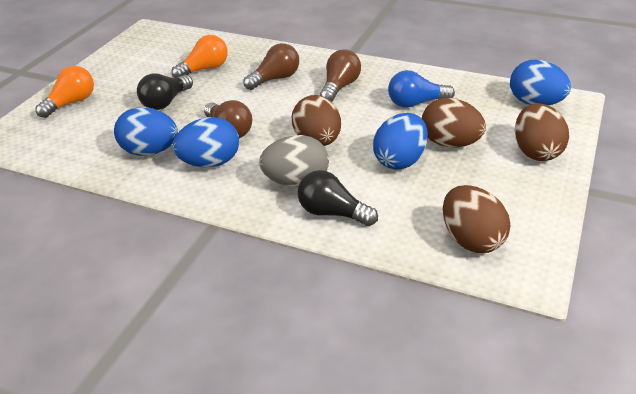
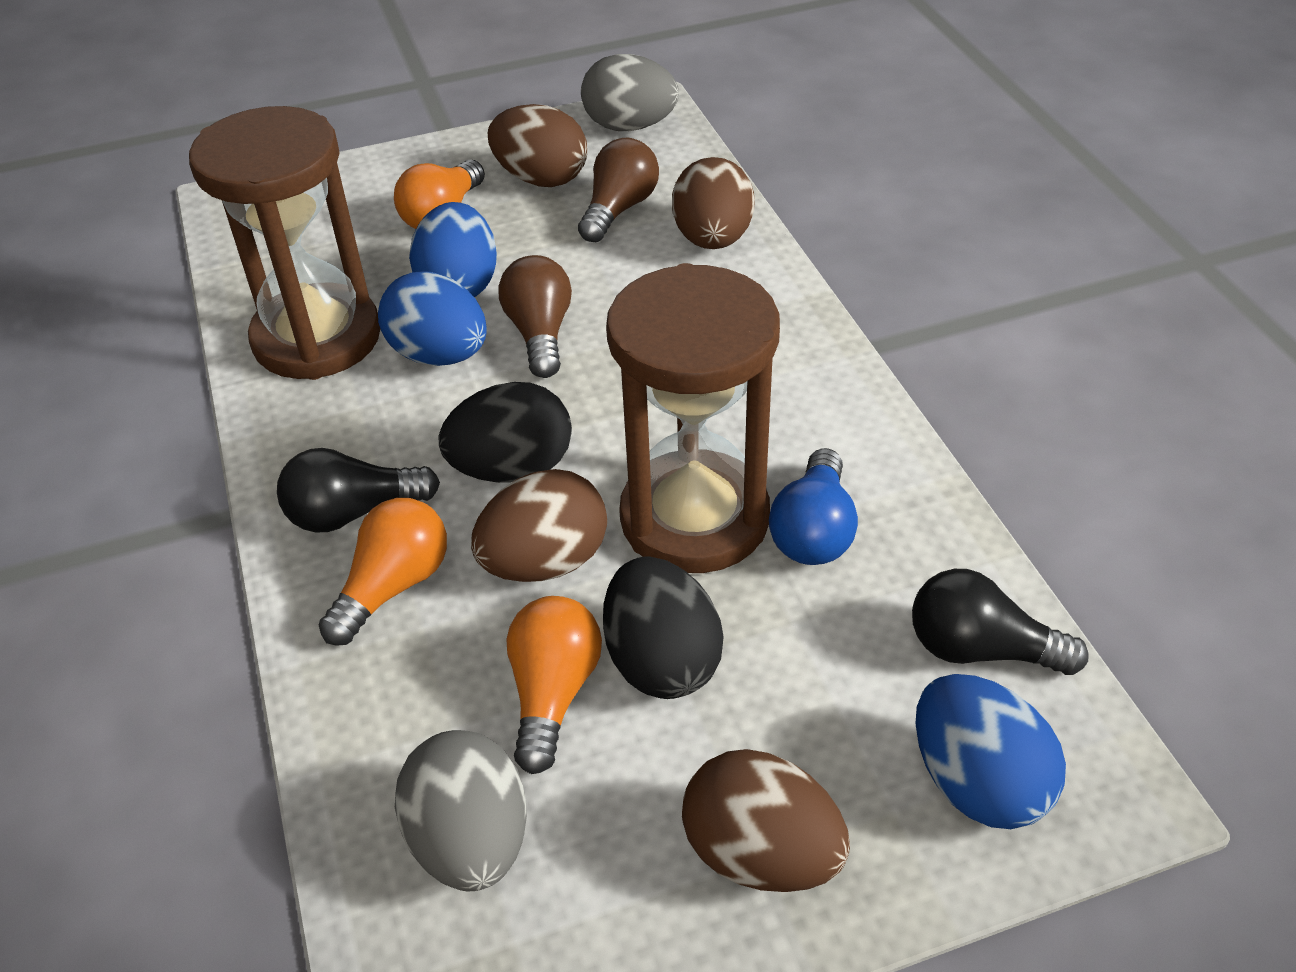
black egg: none = 0 -> [438,382,572,483] [603,556,724,699] = 2
blue egg: [114,107,178,156] [172,117,239,167] [373,113,428,170] [510,60,571,105] = 4 -> [378,271,487,366] [409,202,497,298] [916,674,1066,829] = 3
brown hourglass: none = 0 -> [189,106,380,380] [606,263,780,573] = 2
brown light bulb: [204,100,252,138] [243,43,299,90] [320,49,361,102] = 3 -> [498,255,572,378] [578,138,659,242] = 2
grey egg: [259,135,329,187] = 1 -> [395,730,527,892] [581,54,679,131] = 2
orange light bulb: [35,66,94,118] [171,35,228,78] = 2 -> [319,498,447,646] [394,160,485,229] [506,596,602,774] = 3

